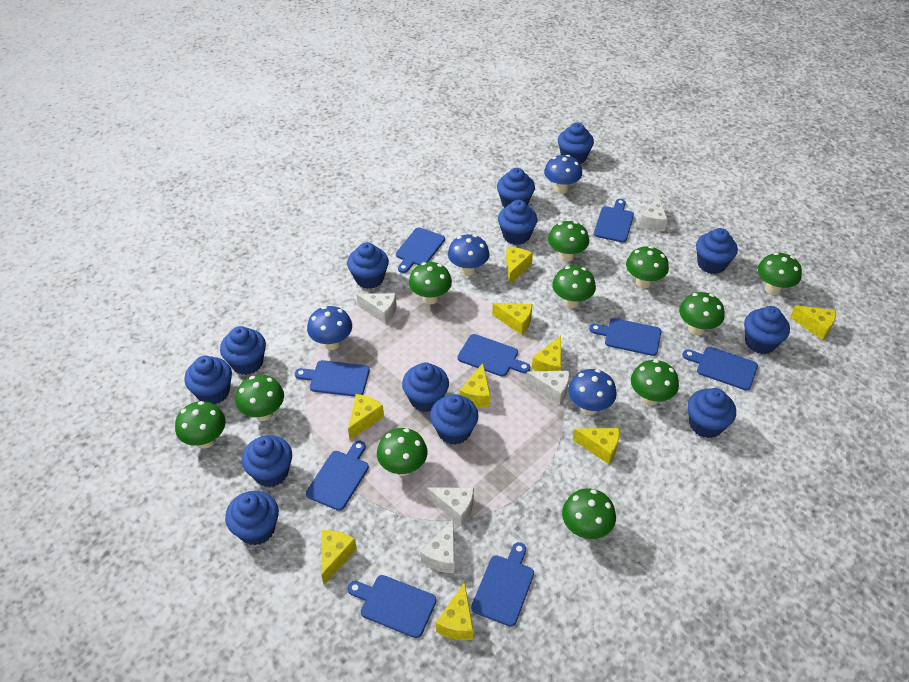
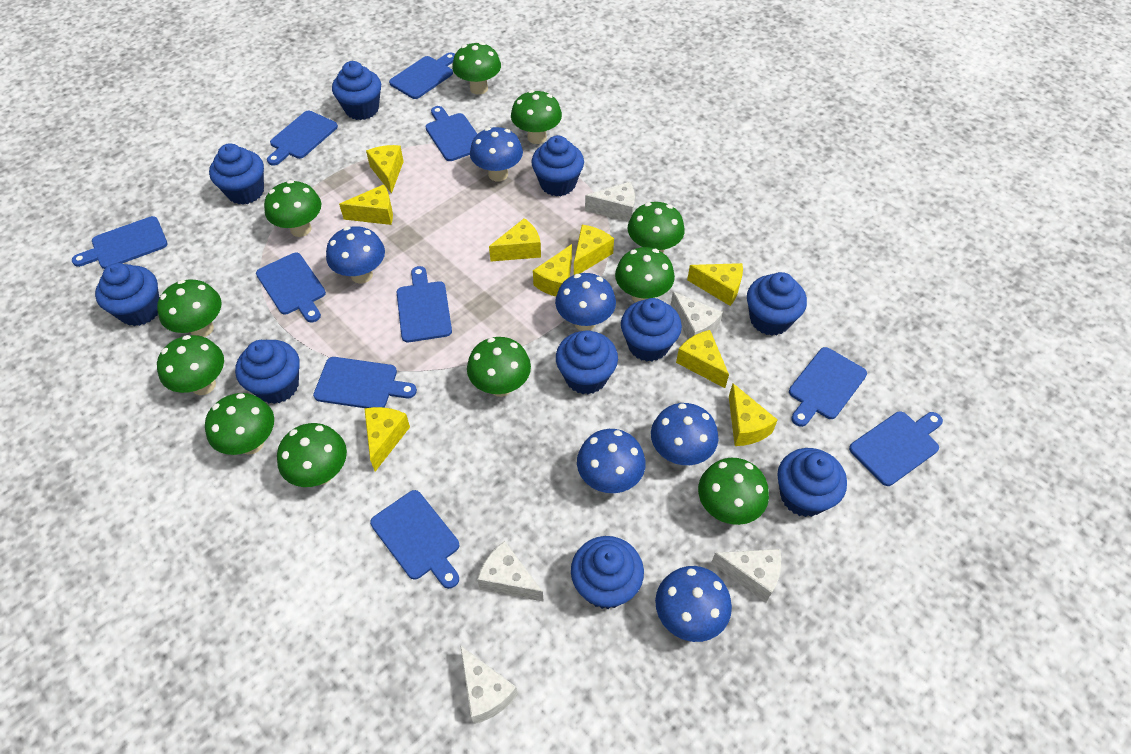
blue cupcake: [184,356,232,405] [220,326,266,375] [225,491,279,545] [242,435,292,487] [347,242,389,289] [402,362,449,412] [430,394,479,445] [497,168,535,208] [498,200,538,245] [558,123,594,164] [687,388,736,438] [696,228,738,274] [744,306,790,354] = 13 -> [95,263,160,326] [209,143,264,205] [235,340,300,404] [332,61,381,120] [531,135,584,196] [556,330,618,395] [571,536,644,609] [621,298,682,362] [747,272,807,336] [777,448,847,517] = 10
blue cutting board: [295,360,370,397] [306,440,369,511] [347,575,437,638] [396,227,445,273] [457,334,530,377] [471,542,534,627] [589,318,661,356] [594,199,634,242] [682,347,758,391] = 9 -> [72,216,167,269] [256,253,326,322] [267,111,338,166] [313,357,417,408] [370,490,459,589] [389,53,455,99] [397,266,452,342] [425,106,477,161] [789,347,867,427] [849,411,943,486] = 10
blue mushroom: [307,306,352,350] [448,234,489,276] [544,155,582,194] [568,369,617,415] = 4 -> [326,226,385,284] [470,127,523,182] [555,273,616,331] [577,429,646,493] [651,403,718,465] [655,566,732,642] = 6

